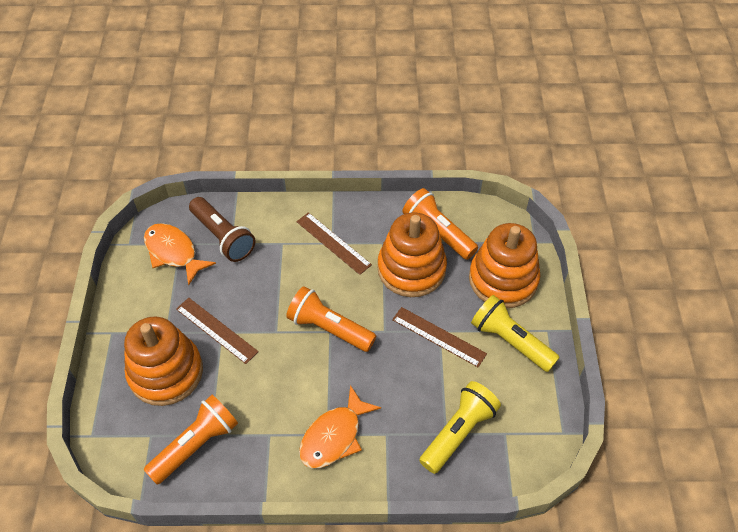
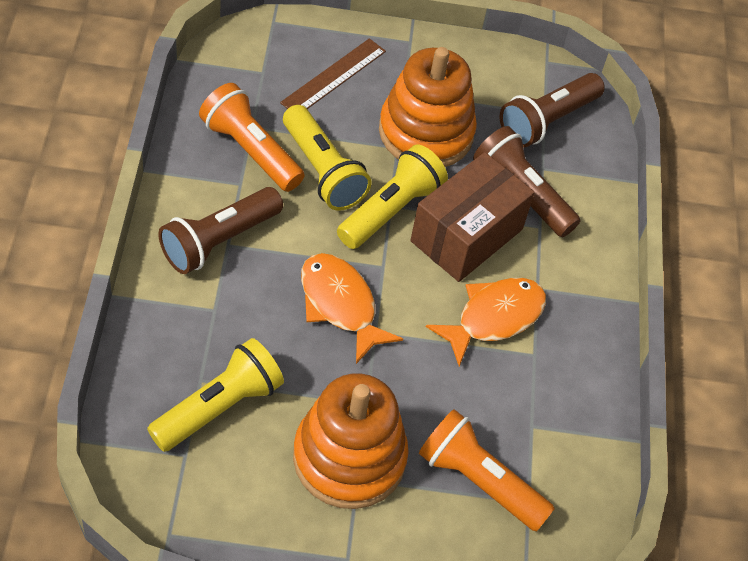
brown box: none = 0 -> [410,152,535,282] = 1
brown flashlight: [189,197,256,262] = 1 -> [158,187,283,274] [473,126,581,237] [500,73,605,148] = 3
brown ruler: [176,298,259,364] [296,212,372,275] [392,307,487,367] = 3 -> [280,38,386,109] = 1
orange flashlight: [144,395,238,485] [286,286,376,352] [402,188,478,260] = 3 -> [199,83,305,192] [419,409,555,531] = 2
orange stacking toy: [124,317,203,406] [377,213,447,297] [469,223,540,308] = 3 -> [293,373,409,509] [379,47,477,167] = 2
yellow flashlight: [419,381,501,474] [471,295,560,372] = 2 -> [147,338,284,452] [283,105,372,211] [337,144,448,249] = 3

